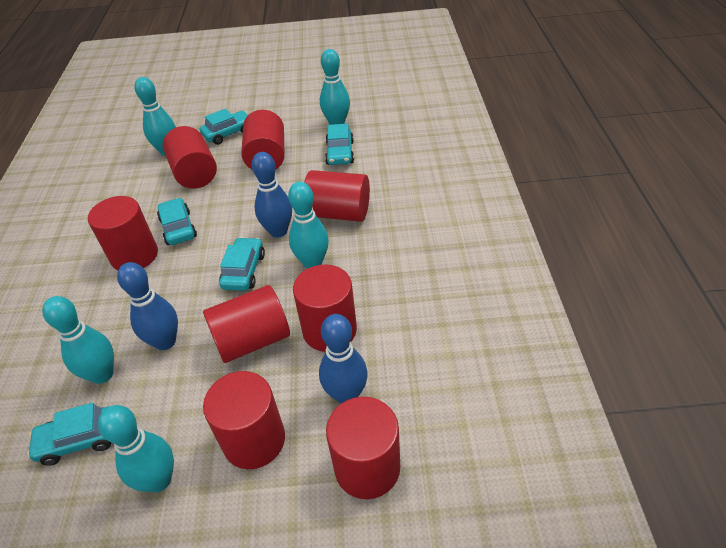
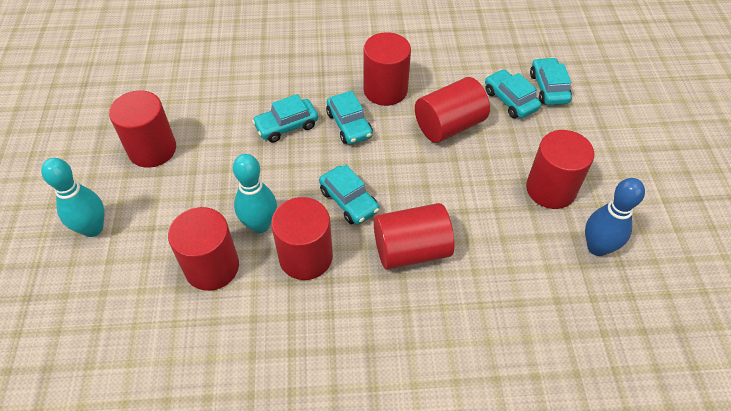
blue bowling pin: [117,262,178,350] [252,152,292,238] [319,314,368,404] = 3 -> [585,178,645,256] = 1
red cylinder: [88,196,158,270] [163,126,217,189] [203,285,290,363] [203,371,285,469] [241,110,284,170] [293,264,357,352] [304,170,370,222] [326,397,400,499] = 8 -> [109,90,176,168] [168,207,239,291] [271,197,333,280] [364,32,411,106] [374,203,455,270] [415,77,490,143] [526,130,595,209] = 7
turquoise bowling pin: [42,296,114,384] [98,405,174,492] [134,77,176,155] [288,182,329,269] [320,49,350,125] = 5 -> [41,158,104,237] [233,154,277,233] = 2

